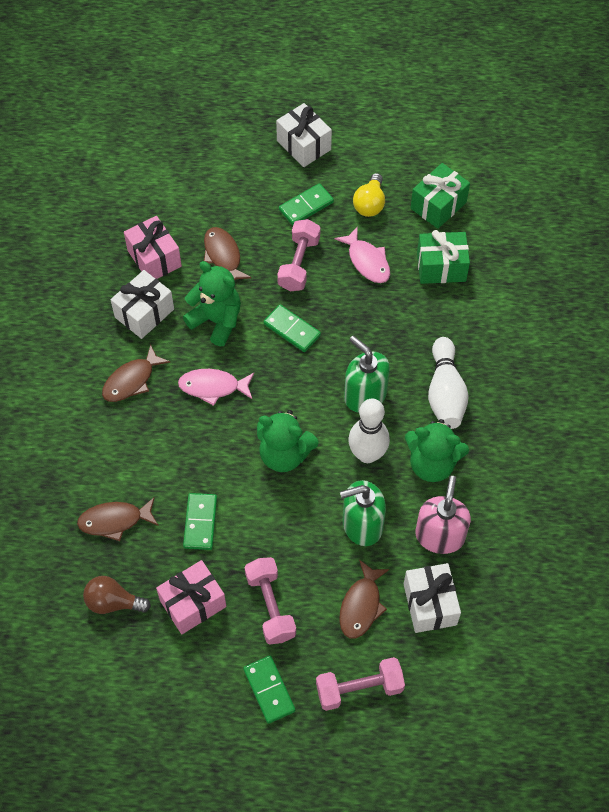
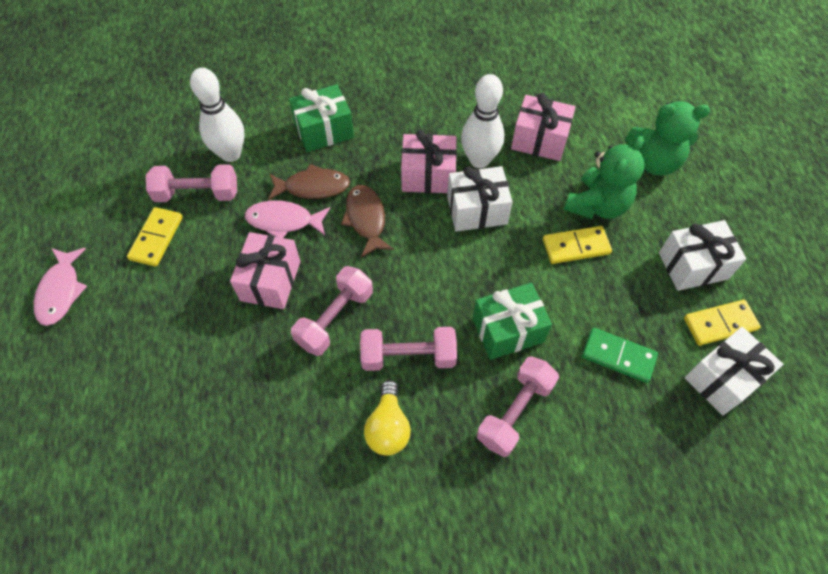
brown fish: [77,497,159,541] [102,344,170,402] [204,227,251,280] [339,560,390,639] = 4 -> [268,164,350,200] [341,185,394,257] = 2
brown light bulb: [83,576,151,614] = 1 -> none = 0
green domino: [183,493,217,550] [243,656,296,724] [263,305,321,352] [279,183,334,225] = 4 -> [582,328,658,383] = 1
green soap dispenser: [340,480,386,546] [344,336,390,413] = 2 -> none = 0
green teddy bear: [183,261,241,346] [257,410,319,472] [405,419,469,482] = 3 -> [564,136,644,219] [625,101,710,175] = 2
pink dumbbell: [245,557,296,645] [277,219,320,291] [316,657,405,711] = 3 -> [146,164,237,202] [291,266,373,356] [360,327,457,371] [477,356,559,457] = 4
pink gift: [124,216,182,279] [156,560,226,634] = 2 -> [230,232,300,309] [401,130,457,193] [511,93,576,161] = 3
pink soap dispenser: [415,476,471,554] = 1 -> none = 0
yellow domino: none = 0 -> [127,207,183,267] [543,226,612,264] [684,300,761,346] = 3

